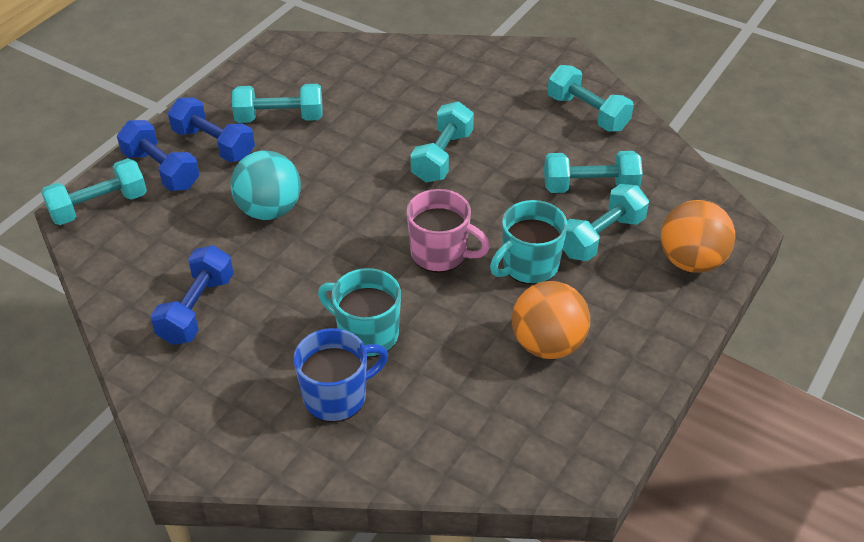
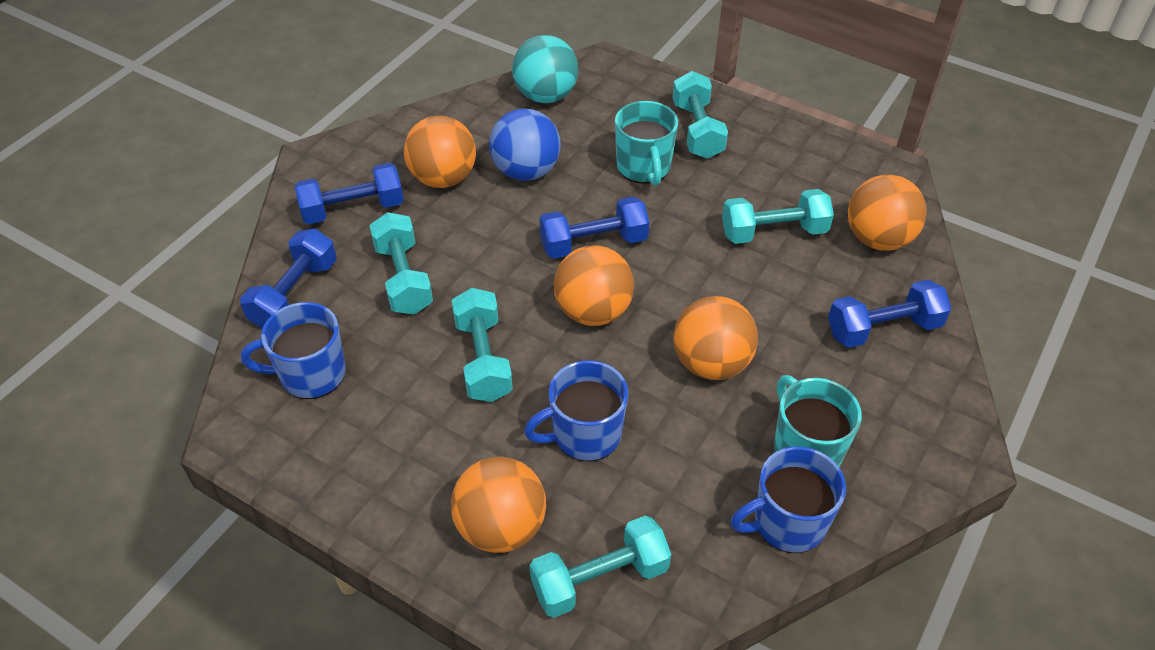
blue ball: none = 0 -> [489,108,561,181] = 1
blue dumbbell: [117,120,199,191] [151,245,234,345] [168,97,255,162] = 3 -> [240,229,337,329] [295,163,404,224] [540,197,649,259] [828,279,951,348] = 4
blue mug: [294,328,388,422] = 1 -> [241,302,346,399] [524,360,628,461] [731,446,846,553] = 3
orange ball: [512,281,590,359] [661,200,735,273] = 2 -> [404,115,476,188] [451,457,546,553] [554,245,634,326] [673,296,758,380] [848,175,927,251] = 5
pink mug: [406,189,490,273] = 1 -> none = 0
turquoise dumbbell: [41,158,147,225] [232,84,323,123] [410,102,474,183] [544,151,643,193] [548,65,634,132] [563,184,649,261] = 6 -> [369,212,433,314] [452,288,513,402] [530,516,671,618] [673,71,728,159] [722,189,834,244] = 5

